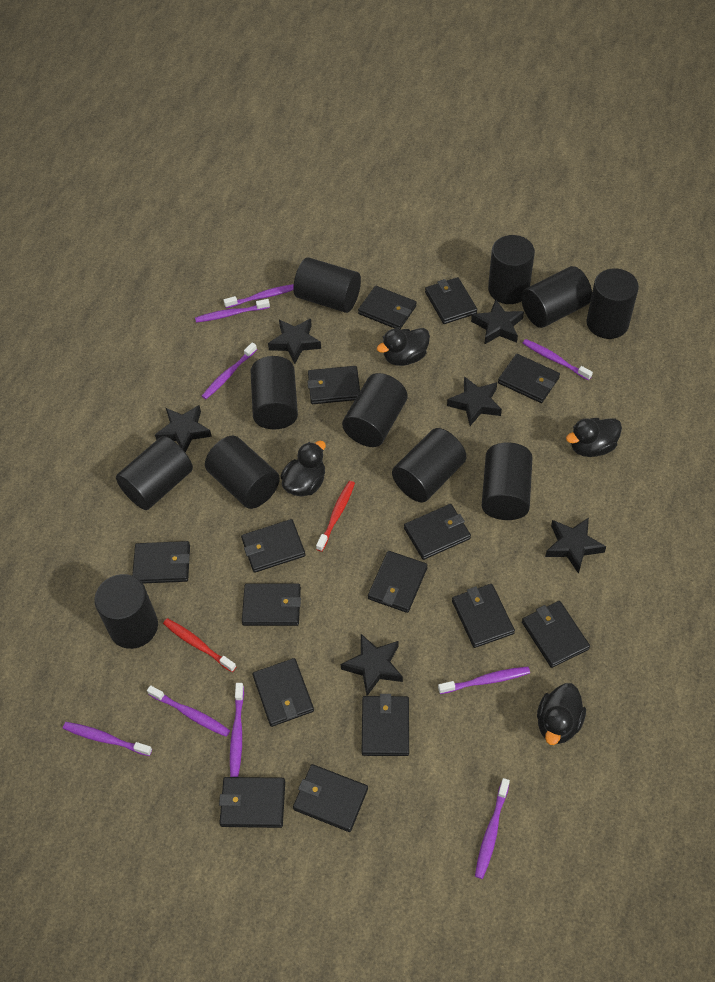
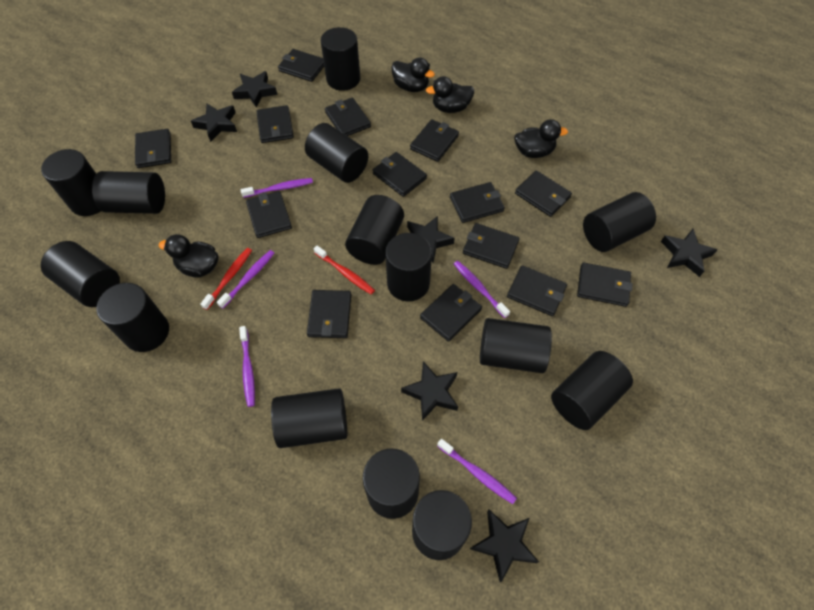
black cylinder: [94,574,158,649] [116,436,193,510] [205,435,280,509] [251,356,298,429] [293,257,361,313] [342,373,408,447] [392,428,467,503] [482,442,533,520] [488,235,535,304] [521,266,592,328] [586,269,639,339] = 11 -> [41,149,101,216] [41,241,120,307] [92,171,165,214] [96,283,169,352] [271,388,347,448] [305,123,368,183] [321,27,360,91] [345,195,404,265] [363,449,420,519] [385,233,432,301] [412,490,472,560] [480,318,552,373] [551,351,633,430] [583,192,656,252] = 14
black wallet: [132,541,190,583] [219,777,285,828] [241,519,305,573] [242,583,301,626] [253,658,314,727] [293,764,368,832] [307,366,360,404] [358,286,417,329] [362,694,409,756] [368,551,428,613] [404,504,471,560] [425,277,477,324] [452,584,515,648] [498,354,560,403] [522,601,590,668] = 15 -> [135,129,171,168] [246,191,292,238] [256,105,294,143] [278,49,324,82] [307,290,351,338] [325,98,371,136] [373,152,427,197] [410,119,459,162] [420,284,482,342] [450,182,505,223] [463,223,519,269] [507,265,567,316] [515,170,572,217] [577,262,633,307] = 14
purple toothbrush: [63,722,152,756] [147,685,230,737] [195,299,270,323] [202,342,257,399] [224,284,294,308] [230,683,244,777] [438,667,530,694] [475,778,510,879] [523,339,593,381] = 9 -> [217,250,274,308] [239,326,255,407] [241,178,313,198] [437,439,517,504] [454,261,510,318] = 5

